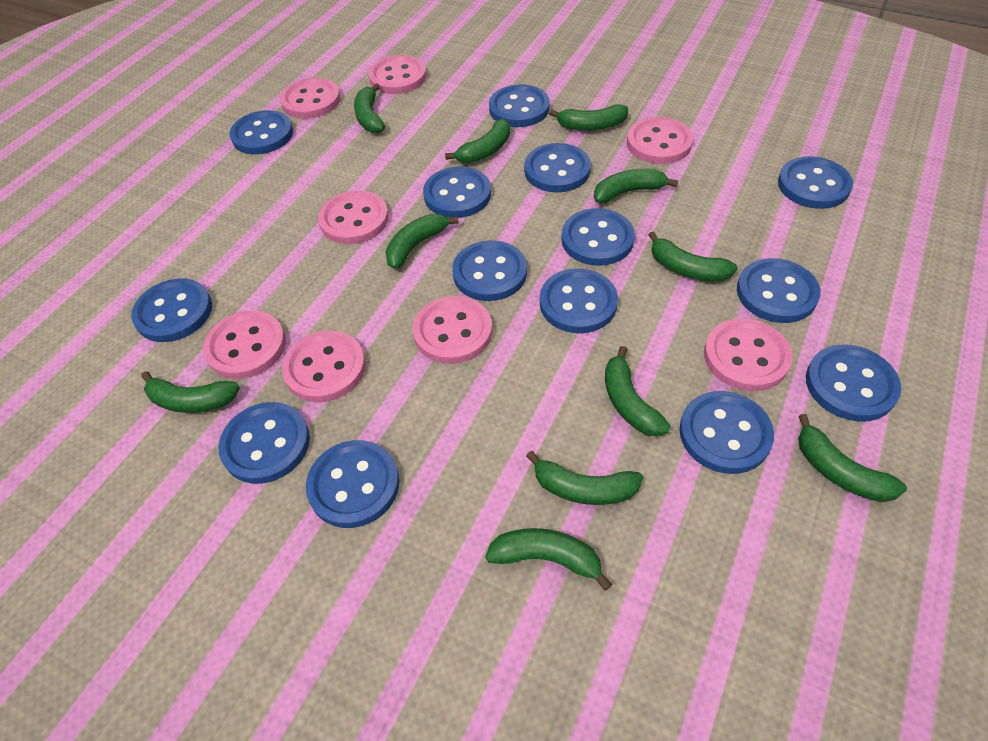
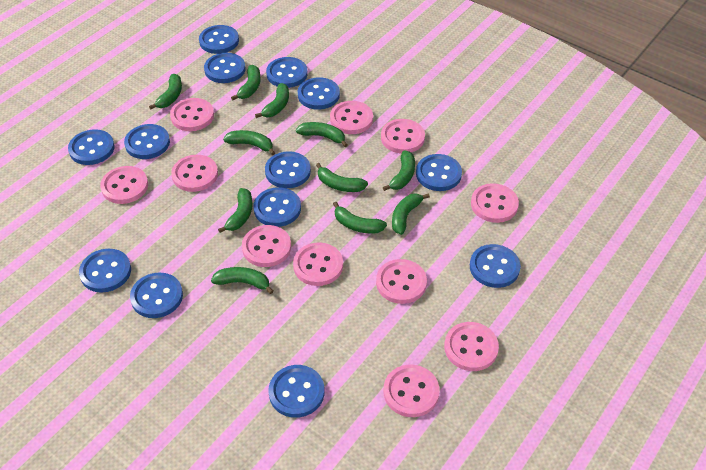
blue button: [131,278,212,342] [218,402,310,484] [230,110,293,155] [306,440,399,528] [423,166,491,218] [452,240,527,301] [489,84,550,127] [524,143,591,192] [540,268,618,333] [561,208,635,266] [679,391,774,474] [737,258,821,323] [778,156,853,209] [806,344,901,422] = 14 -> [68,129,115,165] [79,249,131,293] [124,124,170,159] [130,272,183,318] [199,25,239,54] [204,53,246,83] [253,187,301,227] [265,151,311,189] [266,57,308,88] [268,365,325,418] [298,77,340,110] [416,154,462,191] [470,244,521,288] = 13
pink button: [203,311,286,379] [280,78,341,119] [282,330,366,402] [318,190,389,244] [369,55,426,94] [413,296,492,364] [627,117,693,164] [704,318,792,391] = 8 -> [100,166,148,204] [170,98,214,131] [171,155,218,192] [242,225,291,267] [293,242,343,286] [330,101,373,134] [376,259,427,304] [381,119,425,153] [384,364,440,417] [444,322,499,371] [471,183,519,223] = 11

